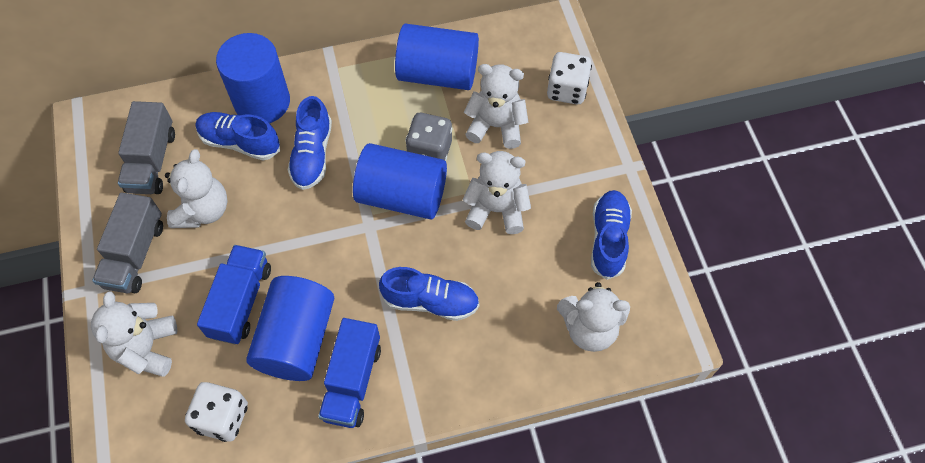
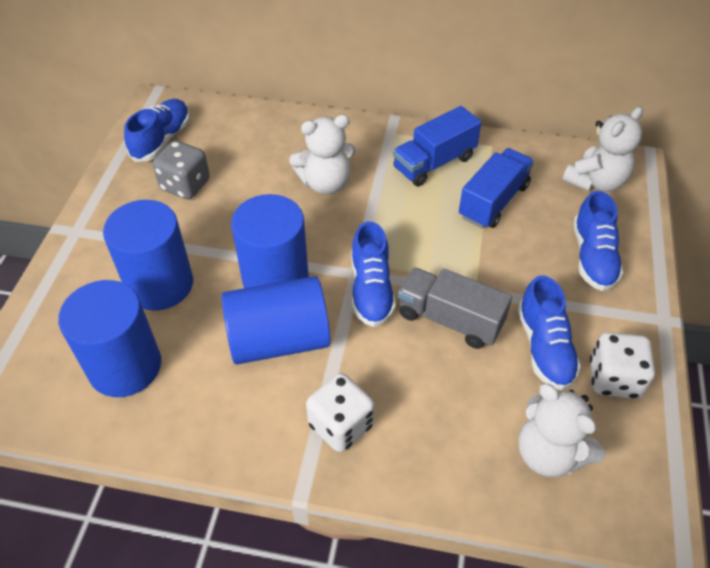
grey truck: [92,192,163,293] [118,101,175,194] = 2 -> [398,268,512,349] = 1
white teddy bear: [91,291,178,377] [165,149,228,228] [463,151,531,234] [464,64,528,149] [557,282,630,352] = 5 -> [289,114,356,195] [518,383,606,477] [562,106,643,192] = 3

